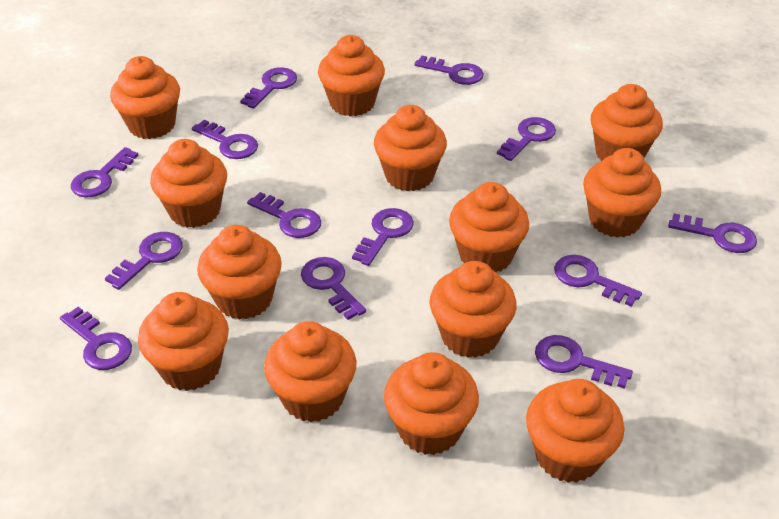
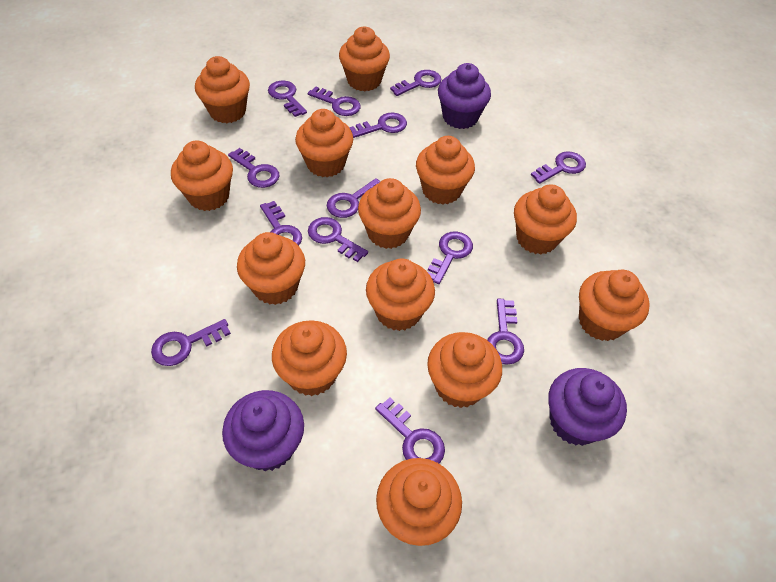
purple cupcake: none = 0 -> [222,390,304,471] [438,63,491,129] [548,368,627,446] = 3

